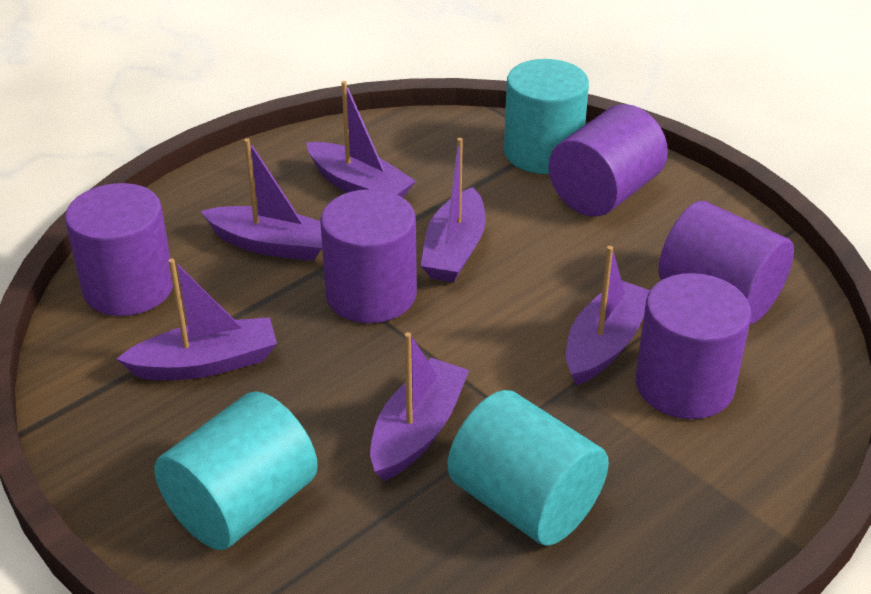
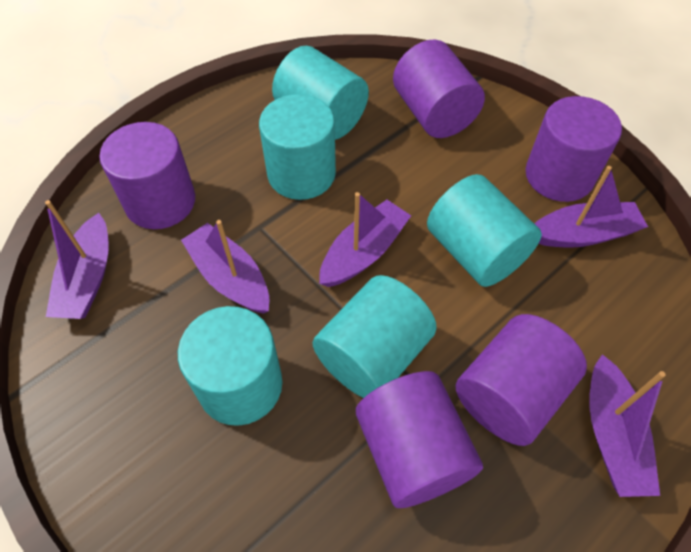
purple boat: [117,259,277,380] [201,138,322,261] [306,81,416,198] [370,332,469,481] [421,138,486,282] [566,246,650,385] = 6 -> [45,200,109,319] [181,220,269,314] [319,192,411,287] [534,166,648,247] [589,354,666,497] = 5
turquoise cylinder: [154,391,318,550] [447,390,609,546] [504,59,589,174] = 3 -> [178,306,282,426] [259,94,336,200] [272,46,369,140] [312,275,437,398] [427,174,542,287] = 5

